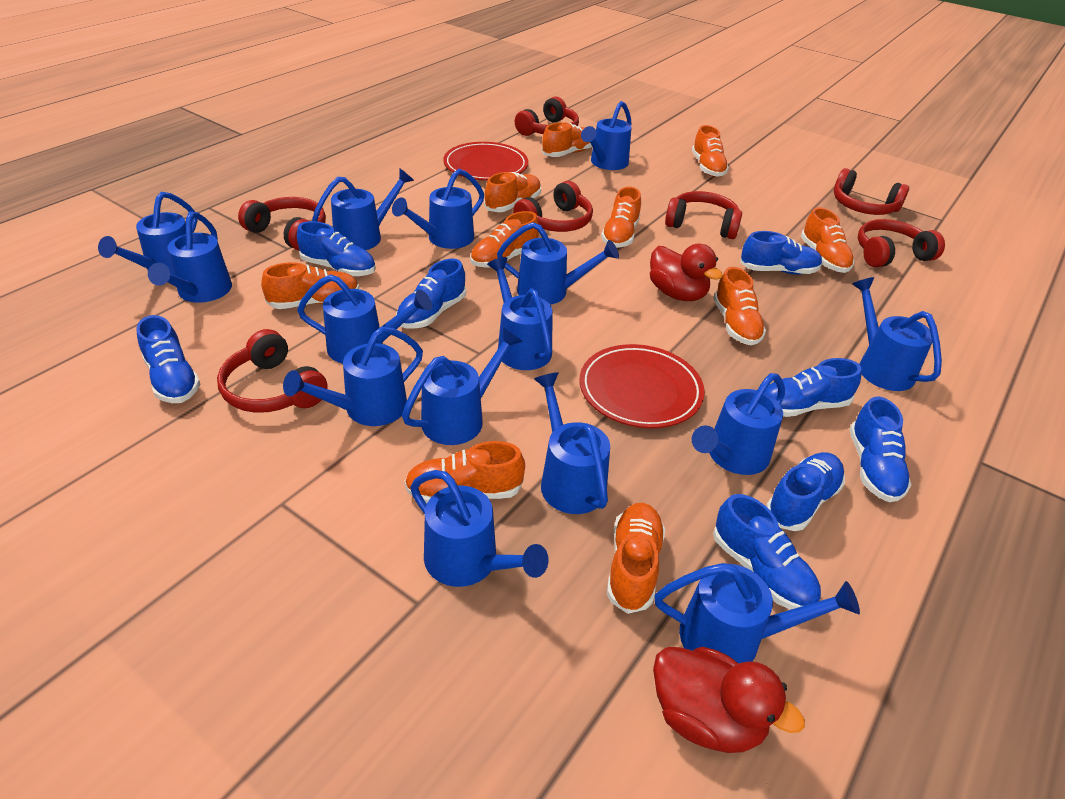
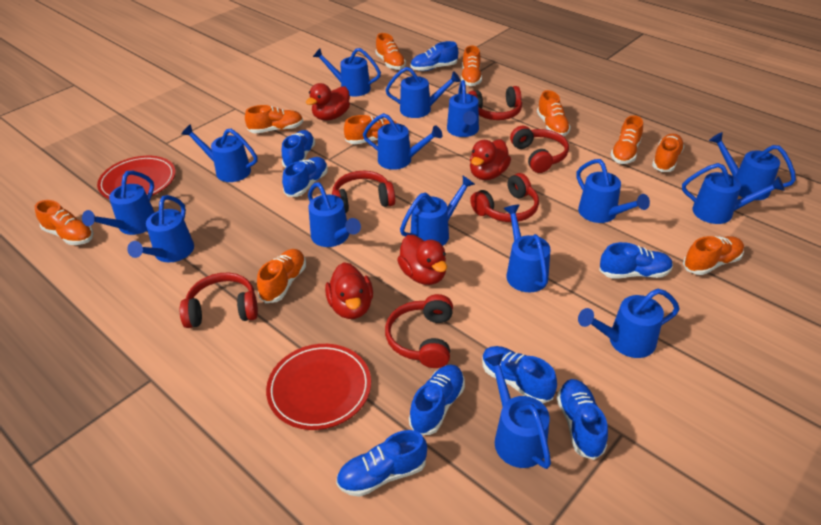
red duck: [650,244,723,301] [653,647,805,753] = 2 -> [306,83,350,120] [325,262,373,319] [397,235,447,285] [470,139,511,180] = 4
red headphones: [217,329,328,413] [238,197,326,251] [513,181,593,232] [515,96,579,136] [665,191,742,239] [834,168,909,215] [858,219,945,268] = 7 -> [180,273,258,328] [332,171,395,213] [385,294,453,368] [468,86,522,120] [470,173,539,222] [510,126,569,173] = 6

